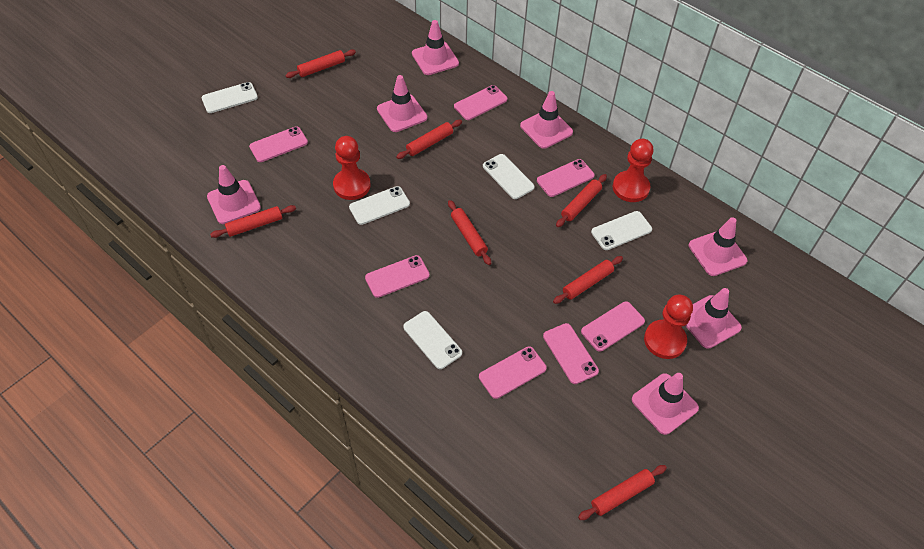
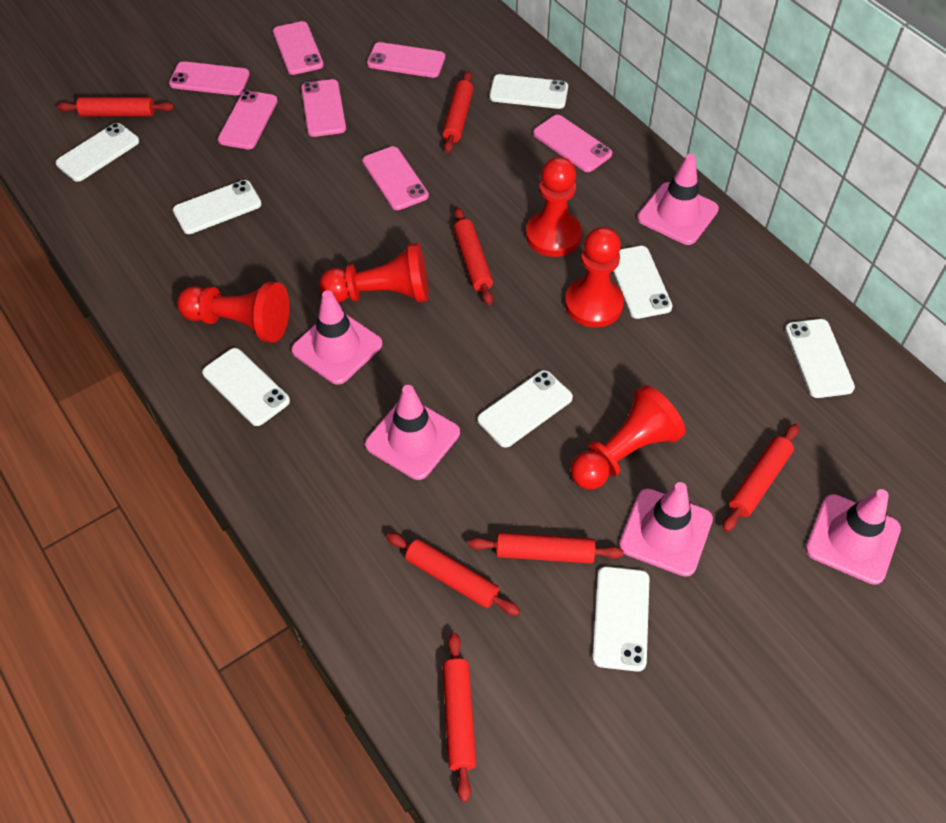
pink traffic cone: [207,165,261,224] [377,75,427,132] [412,20,459,75] [520,91,573,149] [632,373,699,435] [685,288,742,349] [689,217,747,276] = 7 -> [291,290,382,385] [365,385,460,480] [619,482,713,577] [637,154,719,245] [806,489,901,585] = 5
red pawn: [333,136,371,200] [613,139,654,202] [644,295,693,359] = 3 -> [177,282,290,343] [319,243,429,303] [526,157,582,257] [565,227,624,328] [571,385,686,490] = 5
white phone: [202,82,258,113] [349,186,410,225] [403,311,462,369] [483,154,535,199] [591,211,652,250] = 5 -> [55,123,139,182] [173,180,262,234] [202,348,290,426] [477,370,573,448] [490,74,568,109] [593,566,649,672] [613,246,673,319] [785,319,855,398] = 8

